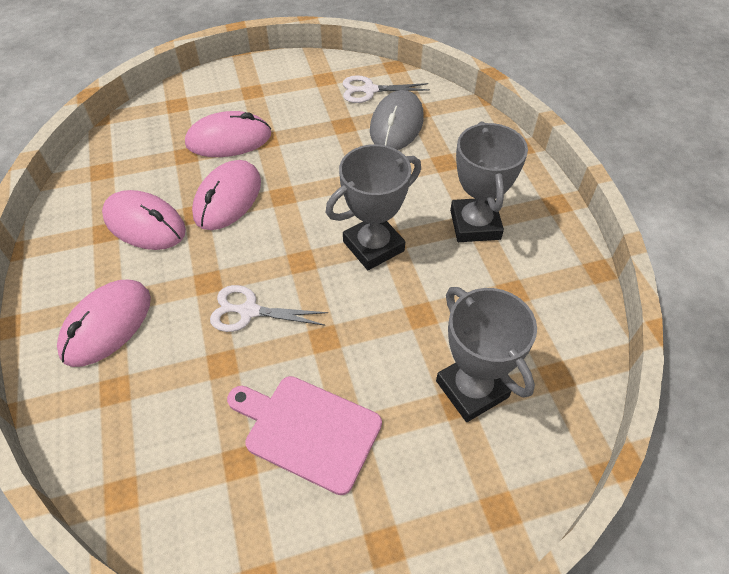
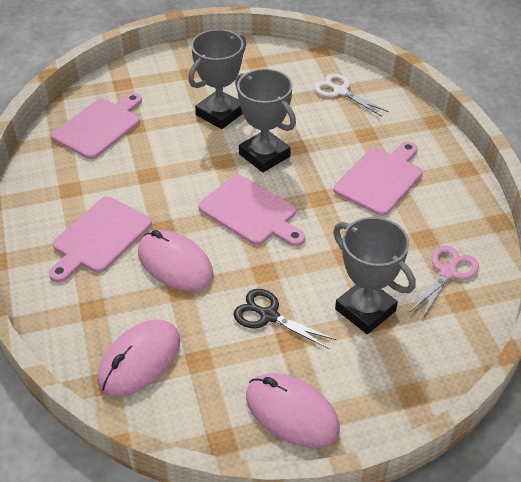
black scissors: none = 0 -> [233,289,336,349] = 1
grey mouse: [370,90,424,150] = 1 -> none = 0
pink cutting board: [227,376,382,495] = 1 -> [49,197,152,283] [52,93,142,159] [198,175,305,246] [334,142,423,216] = 4
pink mouse: [57,280,151,367] [102,190,186,250] [185,111,271,157] [192,160,261,230] = 4 -> [97,320,180,396] [138,230,214,291] [246,373,340,448] = 3
pink scissors: none = 0 -> [409,246,479,319] = 1
white scissors: [210,285,328,332] [343,75,430,103] = 2 -> [314,73,389,116] = 1

